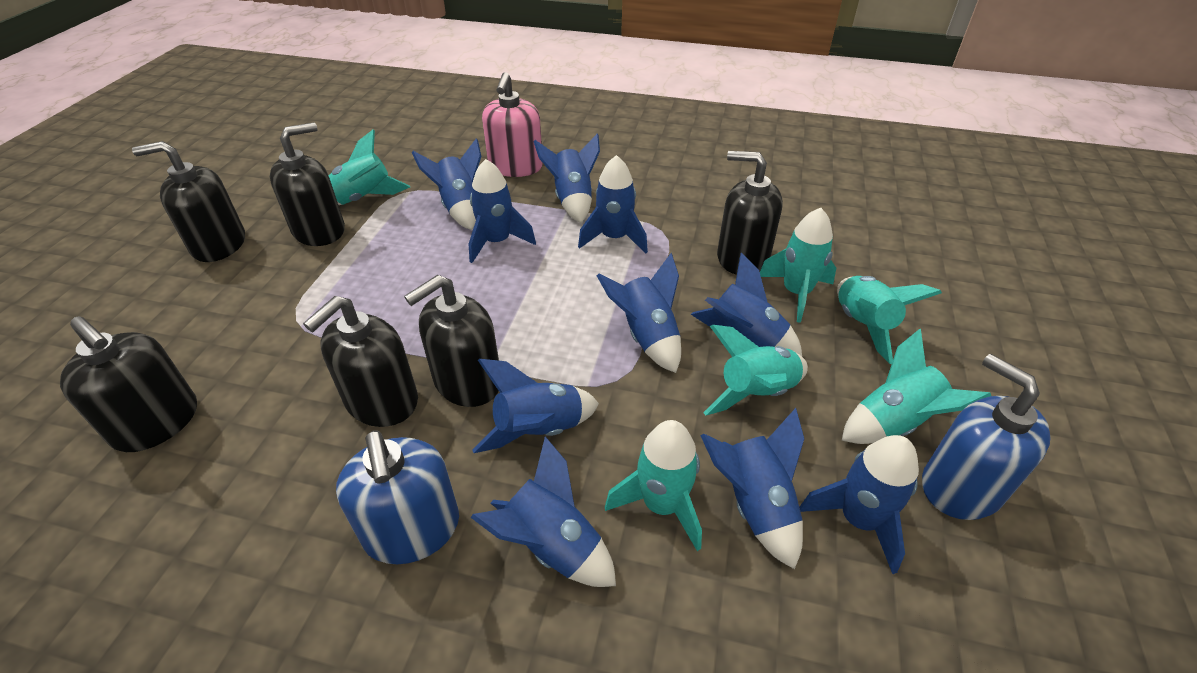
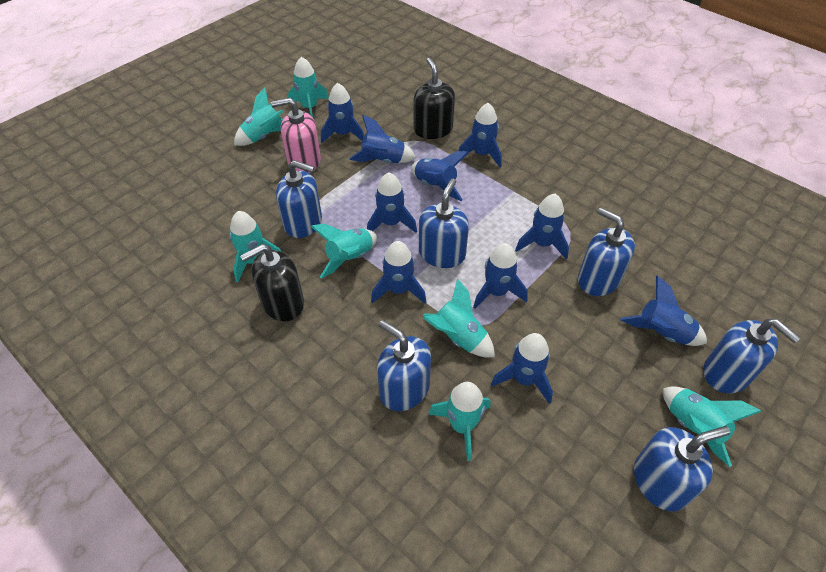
black soap dispenser: [60,316,197,452] [132,141,245,262] [270,122,345,246] [303,296,418,427] [404,275,499,407] [717,151,783,275] = 6 -> [240,244,304,322] [414,58,455,139] = 2
blue soap dispenser: [336,430,459,564] [922,354,1051,520] = 2 -> [276,160,322,238] [377,320,431,411] [419,179,469,268] [578,208,635,296] [634,426,730,512] [704,319,801,393] = 6
turquoise rocket: [328,129,410,205] [605,420,702,551] [703,325,808,415] [760,208,836,323] [837,276,942,364] [842,329,991,444] = 6 -> [230,211,281,283] [234,87,284,146] [287,57,329,118] [311,224,377,279] [423,278,495,357] [428,382,491,461] [663,386,762,467] = 7

